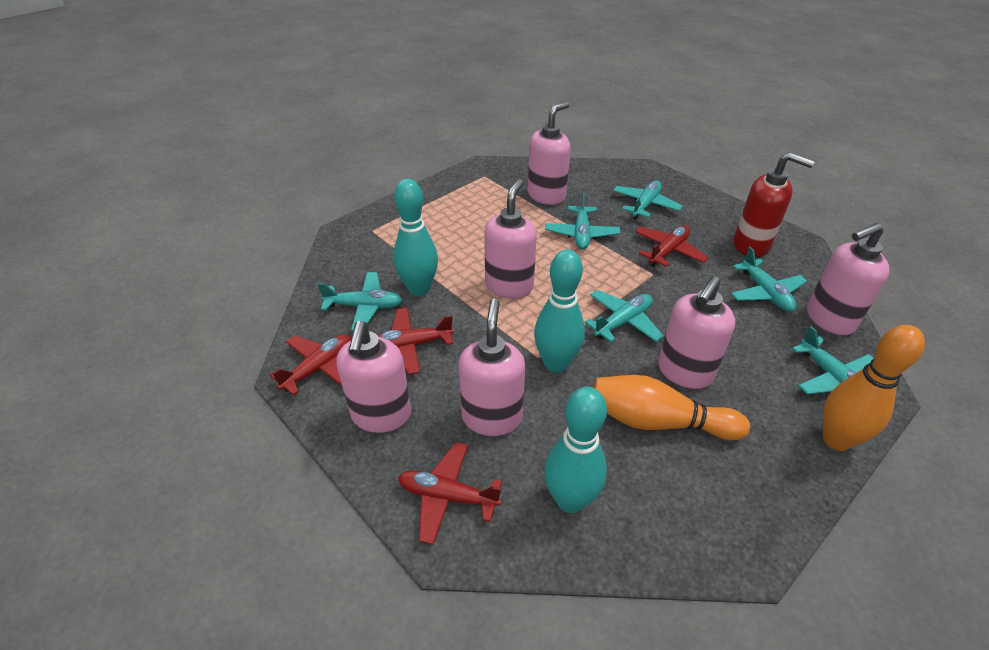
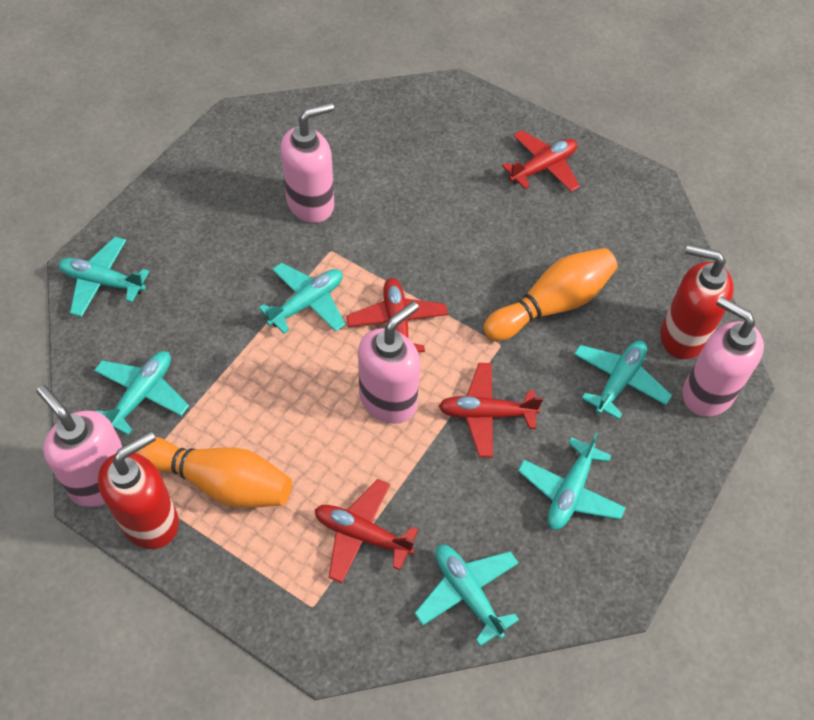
pink soap dispenser: [336,321,411,433] [459,298,525,436] [484,179,537,298] [528,101,571,205] [658,276,735,389] [807,223,890,335] = 6 -> [36,385,123,507] [281,102,334,223] [358,301,420,424] [682,296,764,417] = 4
red soap dispenser: [734,152,815,257] = 1 -> [98,431,179,549] [660,245,734,359] = 2
turquoise bowling pin: [393,179,438,296] [534,249,585,373] [544,387,607,513] = 3 -> none = 0

